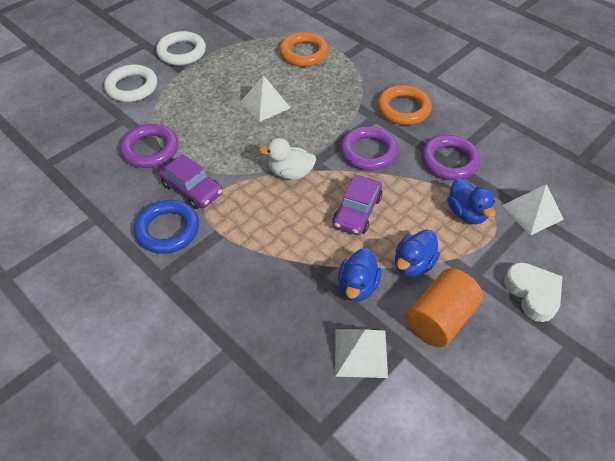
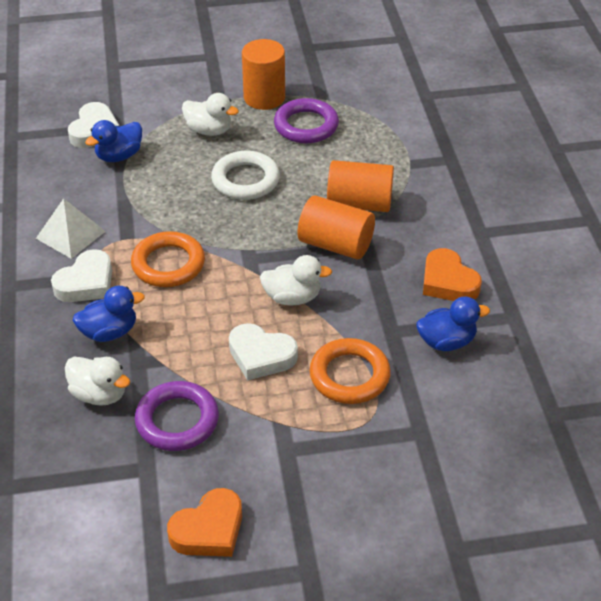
blue ring: [134,200,199,254] = 1 -> none = 0
orange cylinder: [406,268,483,348] = 1 -> [242,39,285,110] [298,196,375,260] [327,160,394,212] = 3
orange heart: none = 0 -> [167,488,242,557] [423,248,482,301] = 2
purple car: [159,154,223,209] [333,175,382,235] = 2 -> none = 0
purple ring: [120,124,178,168] [340,126,398,171] [421,135,481,180] = 3 -> [135,381,219,451] [274,98,339,143] = 2
white duck: [259,138,316,180] = 1 -> [65,357,130,406] [182,93,239,136] [260,255,332,305] = 3
white heart: [504,262,563,322] = 1 -> [51,249,112,302] [68,102,119,148] [229,323,298,381] = 3
white pyramid: [241,75,291,122] [335,329,388,378] [502,184,564,236] = 3 -> [36,198,106,259] = 1
white ring: [104,64,157,102] [156,31,206,65] = 2 -> [211,151,280,200] = 1

